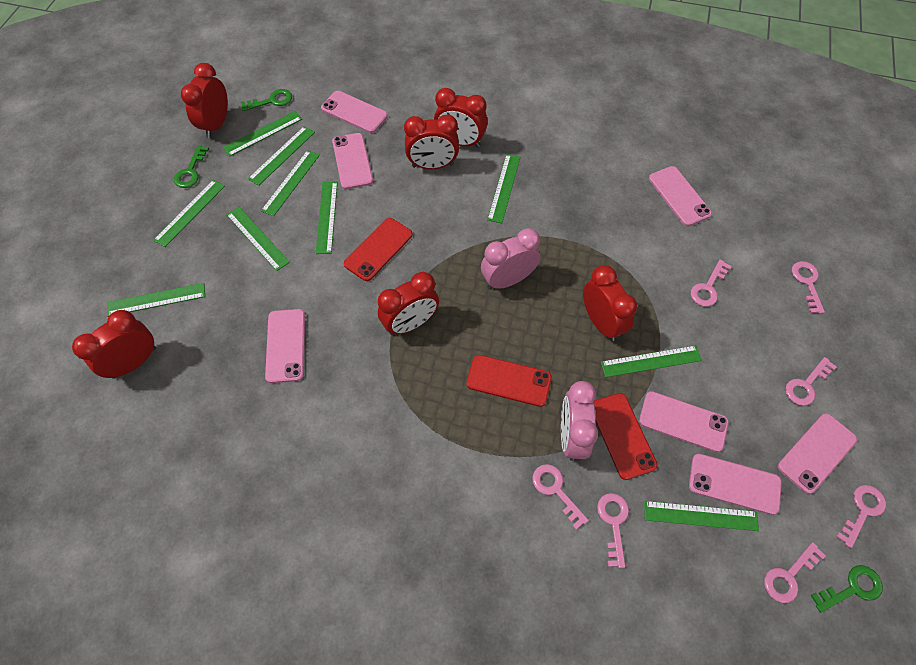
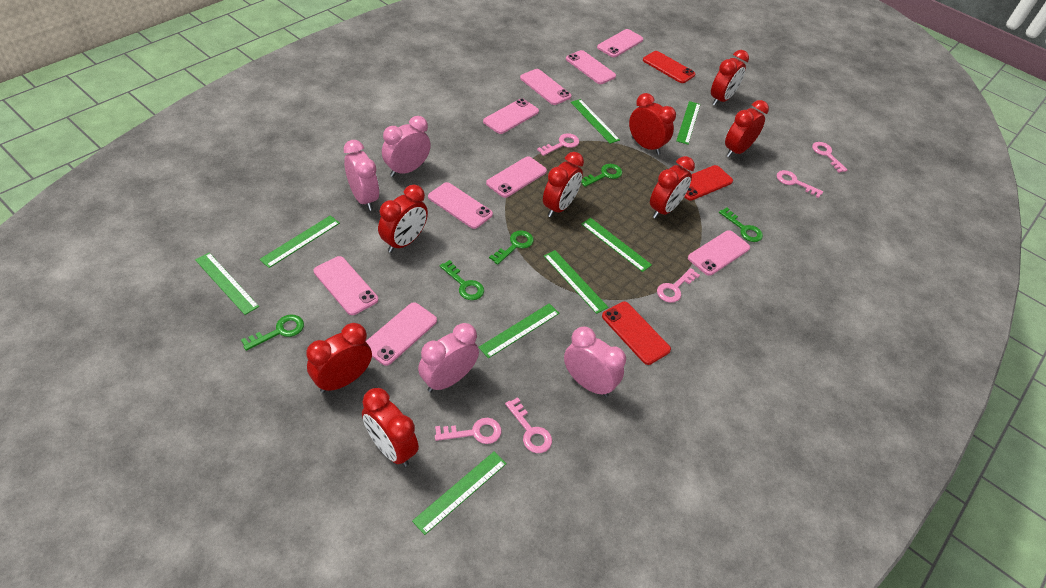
green key: [174,145,209,188] [241,89,292,111] [810,565,883,613] = 3 -> [241,315,304,351] [440,260,484,300] [489,230,534,265] [581,164,622,187] [719,207,763,242] = 5
green ruler: [107,283,205,317] [153,180,225,247] [223,111,302,157] [227,207,290,271] [248,126,315,186] [261,150,320,216] [316,182,338,254] [487,154,520,223] [601,345,702,377] [644,501,759,531] = 10 -> [195,252,259,315] [259,215,340,268] [412,451,507,535] [478,303,560,358] [544,250,608,314] [571,99,620,144] [581,218,652,272] [676,101,700,145] = 8
pink clock: [481,228,540,290] [561,381,598,461] = 2 -> [344,140,379,211] [382,116,431,177] [418,323,479,392] [564,327,626,397] = 4
pink key: [532,464,589,530] [597,493,629,568] [691,260,732,307] [764,542,826,603] [785,357,837,406] [792,261,825,314] [836,485,886,548] = 7 -> [435,418,501,444] [505,397,552,453] [537,133,579,156] [657,268,700,303] [777,170,823,198] [812,142,848,173] = 6
pink phone: [265,309,305,383] [321,91,388,133] [332,133,373,189] [639,391,729,452] [649,166,712,226] [689,454,782,515] [778,413,857,494] = 7 -> [314,256,378,315] [366,302,437,366] [428,182,493,229] [483,98,539,134] [486,156,547,198] [520,69,571,105] [566,50,616,84] [597,29,643,57] [688,230,750,276] = 9
red clock: [72,310,156,379] [181,63,228,138] [378,272,439,335] [404,114,459,169] [434,88,488,147] [583,265,637,341] = 6 -> [306,323,372,393] [362,388,419,467] [378,185,428,253] [543,152,584,217] [629,93,676,155] [650,156,695,219] [711,50,749,106] [725,100,769,157] = 8

